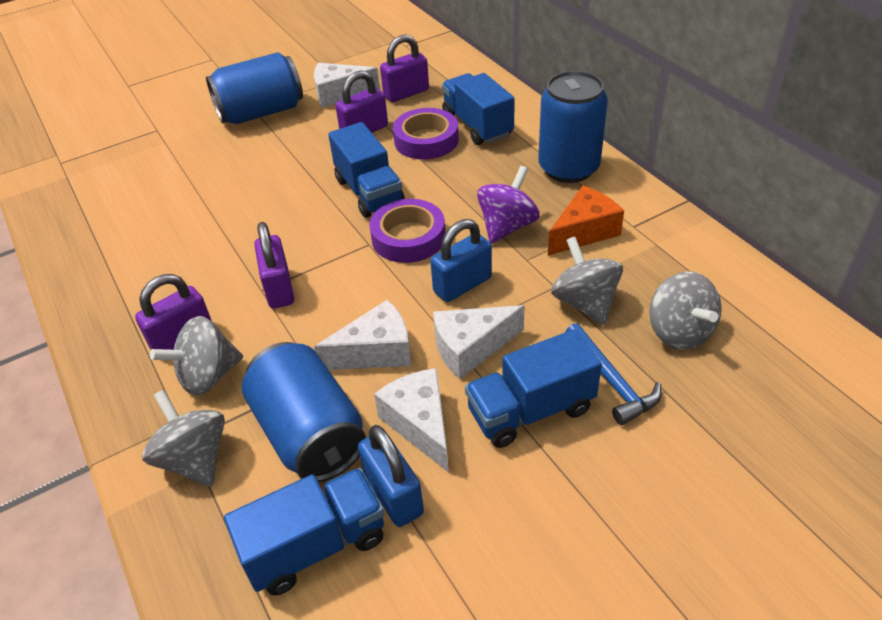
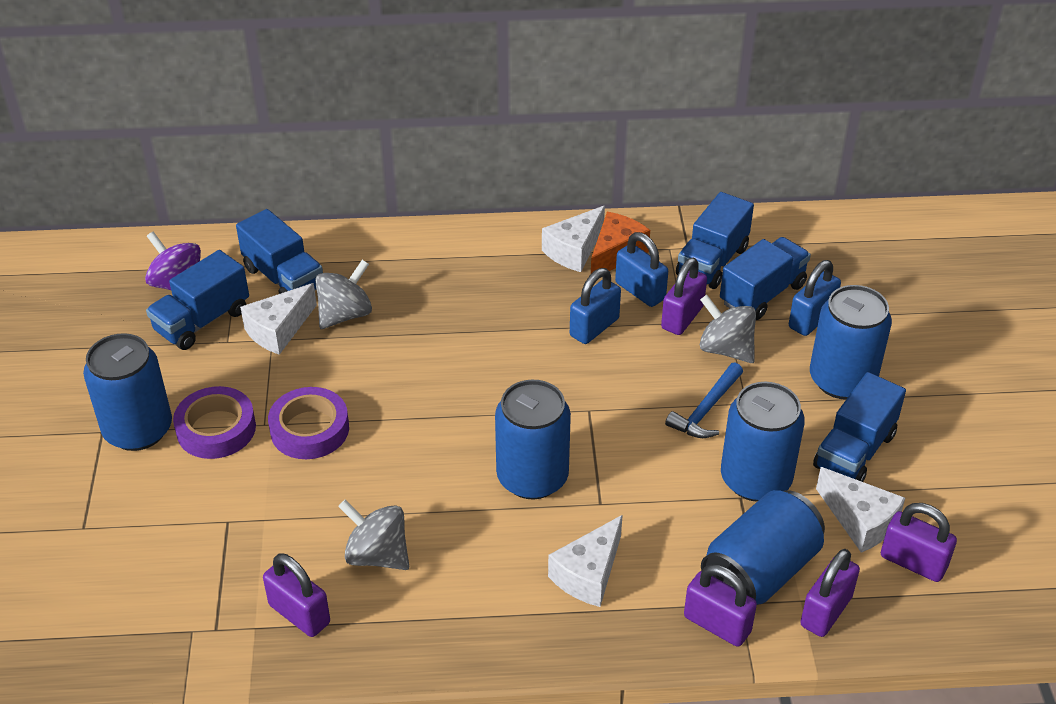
blue can: [206,52,303,124] [242,342,366,482] [538,71,608,183] = 3 -> [83,333,172,451] [495,379,571,499] [701,490,825,605] [721,382,805,501] [810,285,892,400] = 5
blue padlock: [358,425,424,527] [430,219,492,302] = 2 -> [570,268,621,344] [615,232,668,307] [789,260,841,336] = 3
blue truck: [224,468,384,596] [328,122,405,218] [442,73,515,145] [465,329,602,448] = 4 -> [146,250,249,350] [236,209,323,294] [676,192,754,289] [720,237,811,320] [813,372,906,482] = 5
grey spinning top: [142,390,225,487] [150,316,243,396] [551,237,623,325] [650,271,722,350] = 4 -> [315,260,372,329] [338,500,409,570] [700,295,756,363] = 3
purple padlock: [135,274,212,350] [254,222,294,309] [335,70,388,133] [380,34,429,102] = 4 -> [263,553,330,637] [661,258,707,335] [684,564,757,647] [800,549,860,637] [881,503,957,582] = 5

